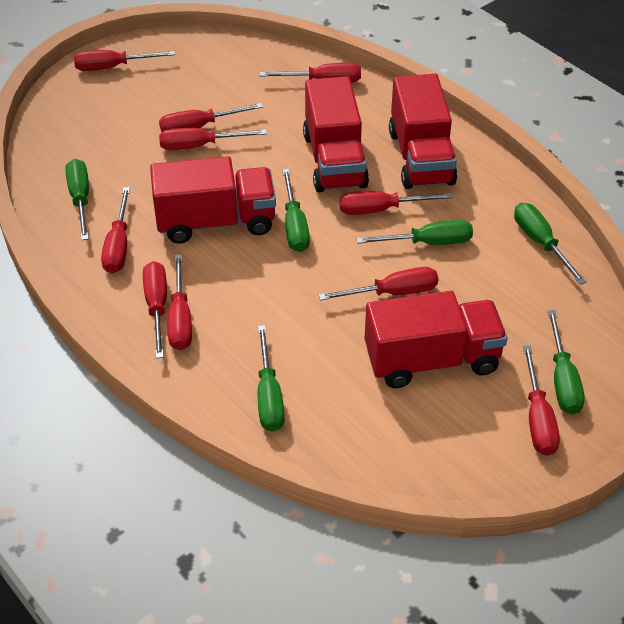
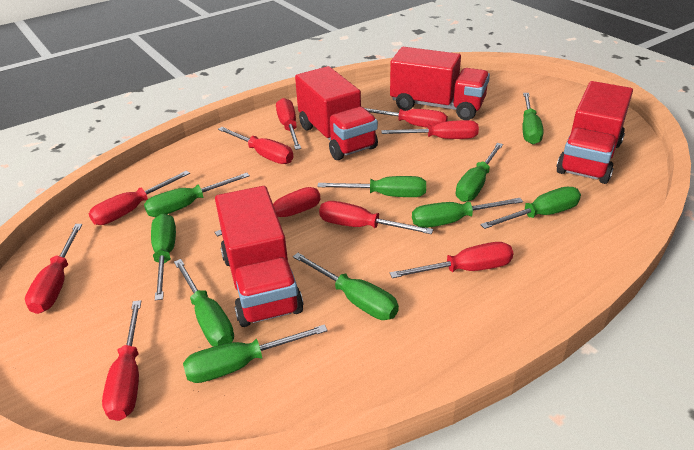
green screwdriver: [65,159,89,240] [258,325,285,432] [282,169,310,252] [356,220,473,245] [514,203,587,285] [548,310,585,415] = 6 -> [144,173,250,217] [151,213,176,301] [174,259,234,347] [183,324,328,383] [293,253,399,320] [317,176,426,197] [412,198,523,228] [456,143,503,202] [480,187,581,229] [522,93,544,144] = 10

